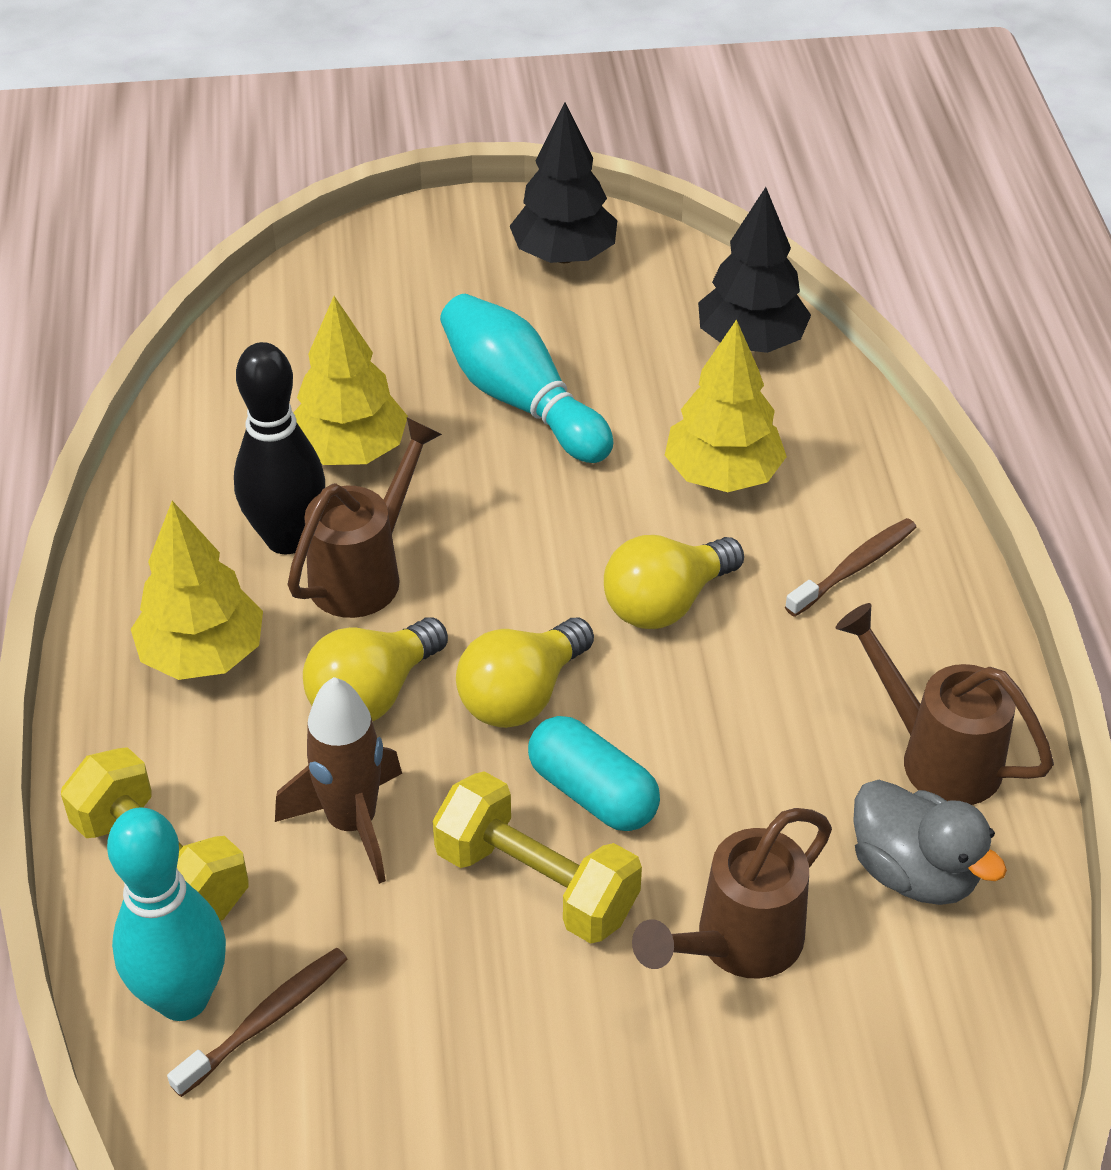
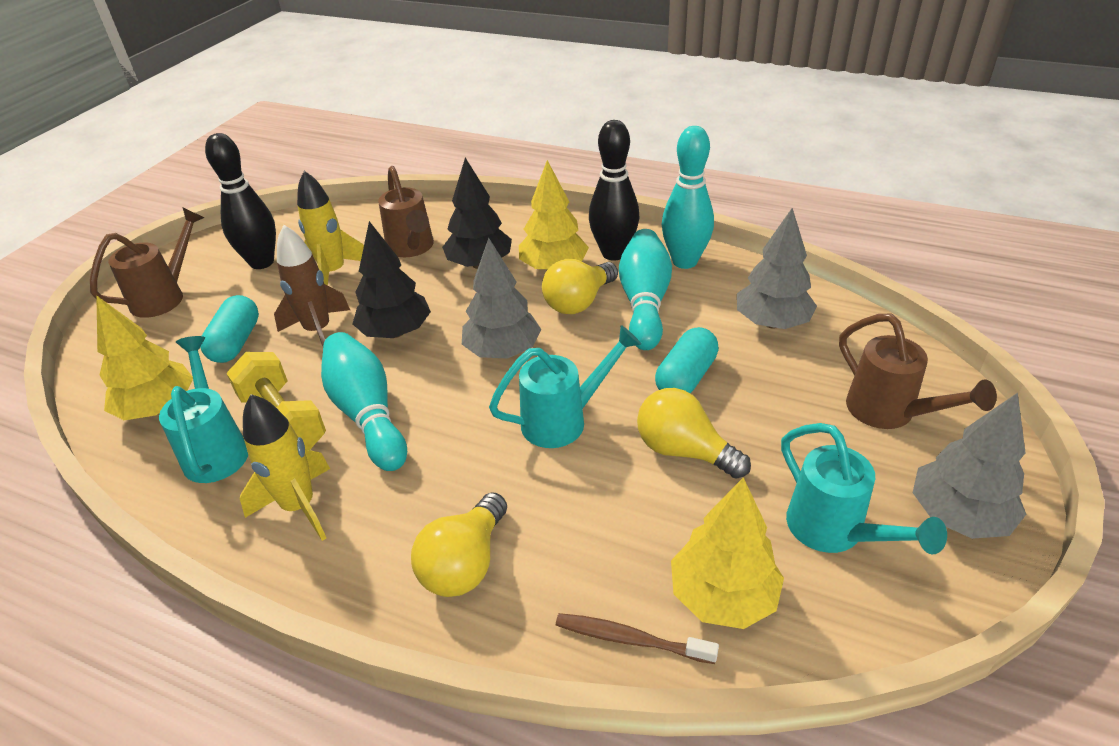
black bowling pin: [234,342,325,554] = 1 -> [205,133,276,269] [589,120,639,260] = 2
brown toothbrush: [167,948,348,1097] [785,518,917,617] = 2 -> [556,613,719,664] = 1
grey duck: [853,780,1007,905] = 1 -> none = 0
grey tree: none = 0 -> [462,238,541,359] [737,208,817,329] [912,393,1026,539] = 3
turquoise bowling pin: [107,807,226,1021] [440,294,614,463] = 2 -> [321,332,407,471] [619,229,672,350] [662,126,714,269] = 3
turquoise capsule: [528,716,660,831] = 1 -> [200,295,259,363] [655,327,719,393] = 2
turquoise watering can: none = 0 -> [159,336,248,483] [489,325,641,448] [781,423,947,554] = 3
yellow dumbbell: [61,747,249,921] [433,771,642,944] = 2 -> [227,352,326,450] = 1
yellow rocket: none = 0 -> [240,394,330,541] [297,171,364,286] = 2

